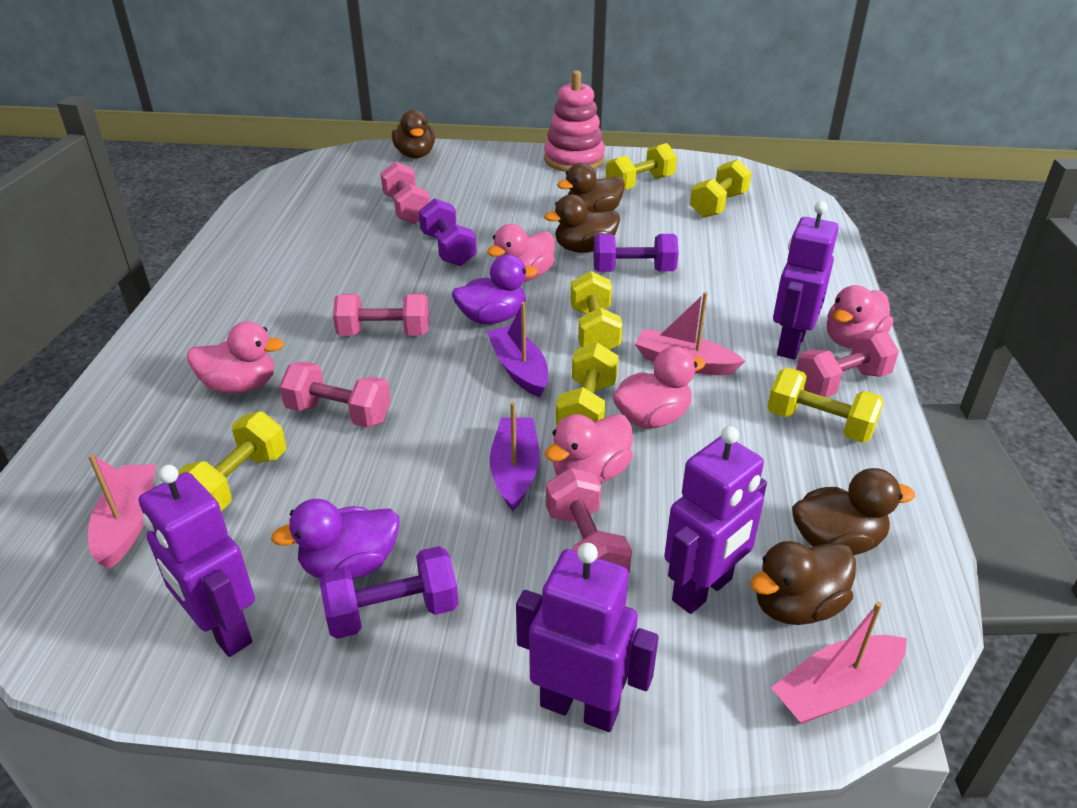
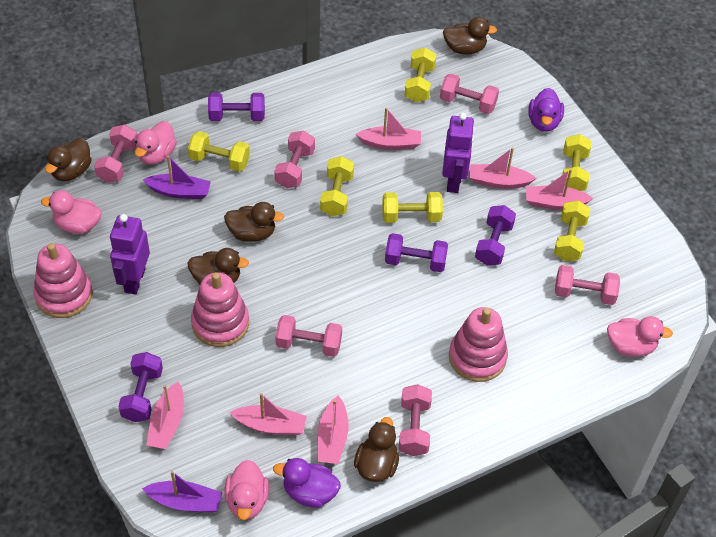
pink boat: [88,454,156,569] [635,292,745,375] [771,602,907,724] = 3 -> [146,382,184,449] [230,393,307,435] [318,396,349,464] [356,107,421,150] [469,147,536,189] [526,169,593,210] = 6
pink duck: [187,321,284,393] [487,224,555,282] [545,414,633,484] [613,346,706,429] [827,285,893,348] = 5 -> [41,190,102,234] [135,121,177,165] [224,460,269,520] [607,316,673,357] = 4
pink dumbbell: [279,362,391,428] [333,294,429,336] [380,162,430,224] [546,468,632,572] [796,330,899,397] = 5 -> [94,124,137,183] [274,130,315,188] [275,315,342,357] [399,384,432,456] [440,74,499,114] [555,265,620,305] = 6
pink stacking toy: [544,70,605,172] = 1 -> [33,243,93,318] [191,272,249,347] [449,307,508,382] = 3
purple dumbbell: [320,546,458,639] [419,198,477,266] [593,234,679,272] = 3 -> [118,352,163,422] [208,93,265,121] [385,233,448,272] [475,205,516,265] = 4
purple robot: [139,465,255,657] [516,543,659,732] [664,426,767,614] [773,201,839,360] = 4 -> [110,214,150,294] [442,113,475,193] = 2

